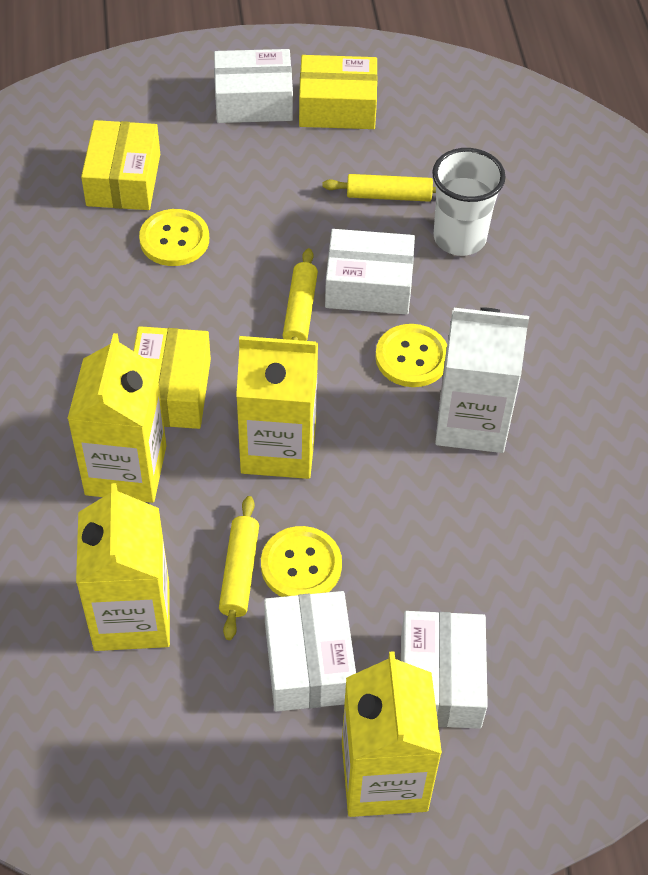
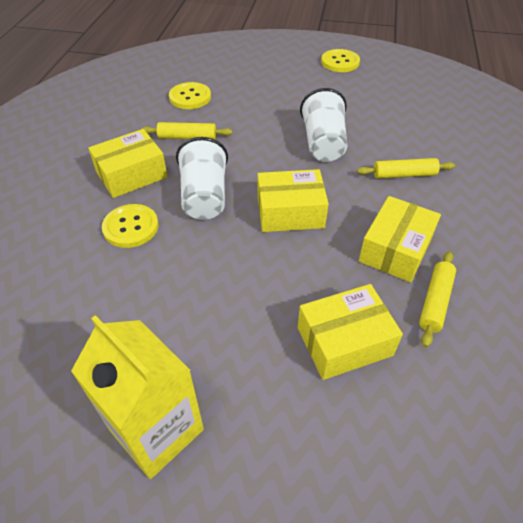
white box: [214,49,293,123] [264,591,356,712] [325,229,415,314] [401,611,488,729] = 4 -> none = 0
white carton: [435,307,529,453] = 1 -> none = 0
white cup: [432,148,506,256] = 1 -> [176,137,228,220] [300,88,347,162] = 2
yellow box: [81,120,160,210] [133,326,211,429] [299,55,378,129] = 3 -> [88,129,168,198] [257,169,329,232] [298,284,403,380] [359,196,441,283] = 4
yellow carton: [67,333,166,503] [76,483,170,651] [236,336,318,479] [342,651,442,817] = 4 -> [71,315,204,479] = 1

